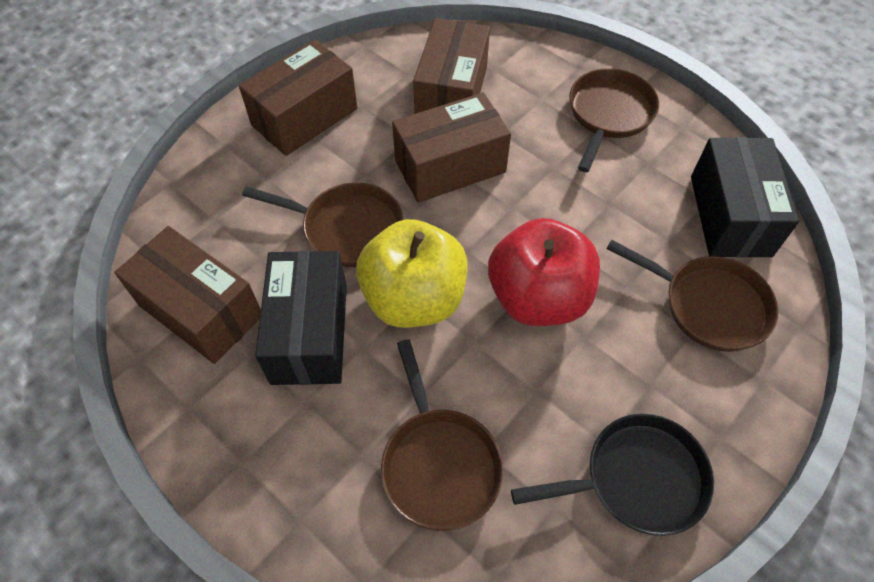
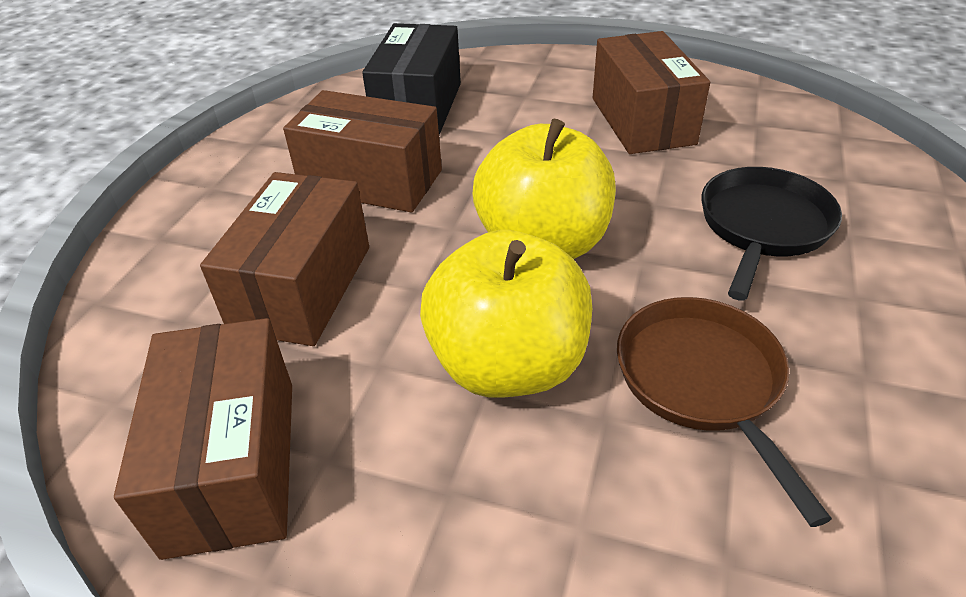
black box: [255,251,347,385] [691,137,799,257] = 2 -> [362,23,461,135] = 1
brown pan: [242,182,403,267] [381,339,503,531] [569,68,659,172] [606,240,778,352] = 4 -> [617,297,832,527] = 1
red apple: [488,218,600,326] = 1 -> none = 0
yellow apple: [356,219,468,328] = 1 -> [420,230,592,398] [473,119,616,259] = 2

